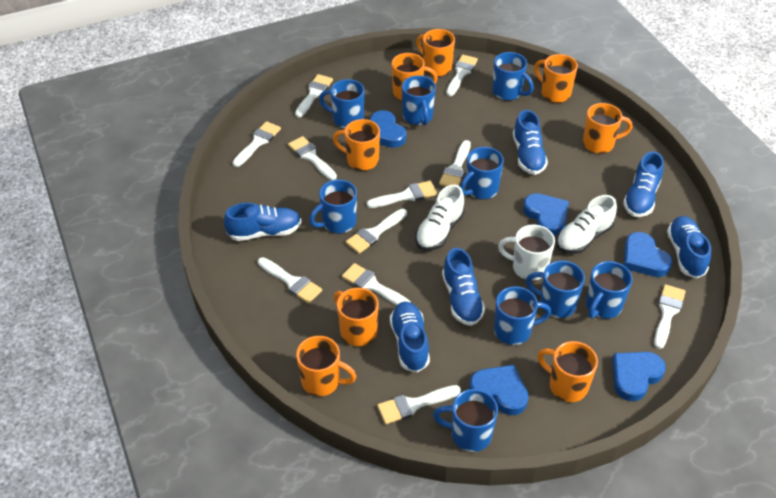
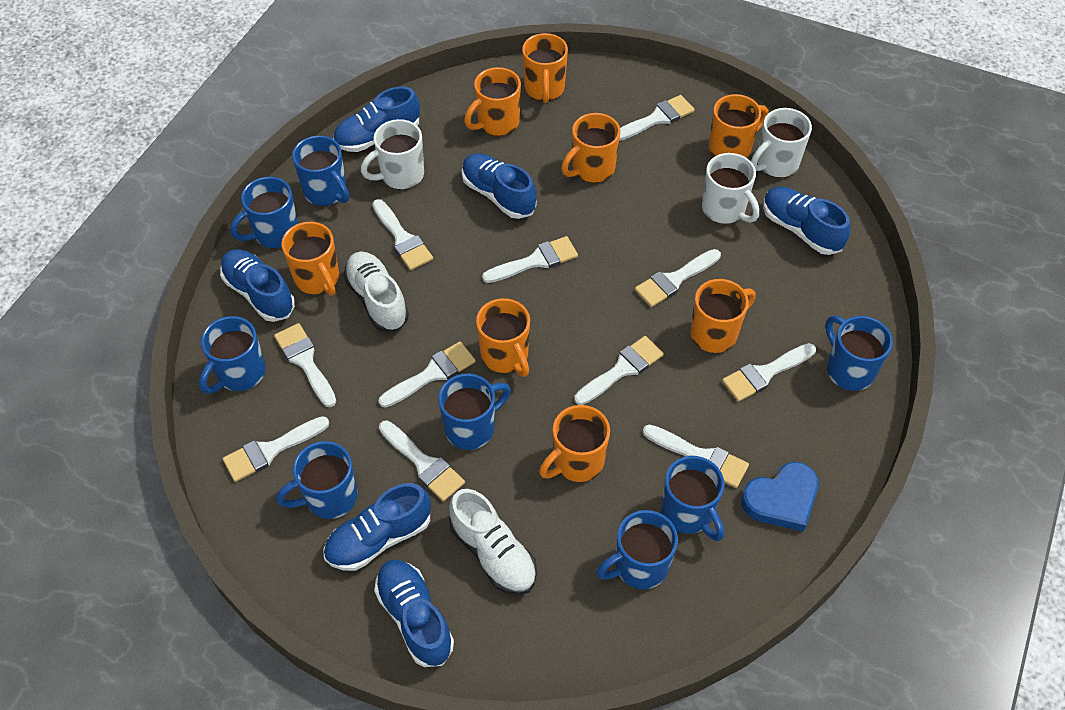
blue heart: [370,110,406,148] [469,365,529,415] [523,193,569,236] [612,352,666,401] [624,232,672,277] = 5 -> [741,462,819,532] = 1
blue mug: [309,179,357,234] [319,79,364,129] [402,75,436,125] [433,389,498,452] [460,147,504,200] [492,52,534,101] [494,286,551,345] [526,260,585,318] [586,261,633,319] = 9 -> [199,316,266,394] [230,177,298,248] [276,441,357,519] [292,136,349,206] [438,374,511,450] [596,510,678,589] [661,456,725,541] [825,316,893,391] = 8
white mug: [498,225,555,281] = 1 -> [361,119,424,190] [702,153,760,224] [751,108,812,178] = 3

